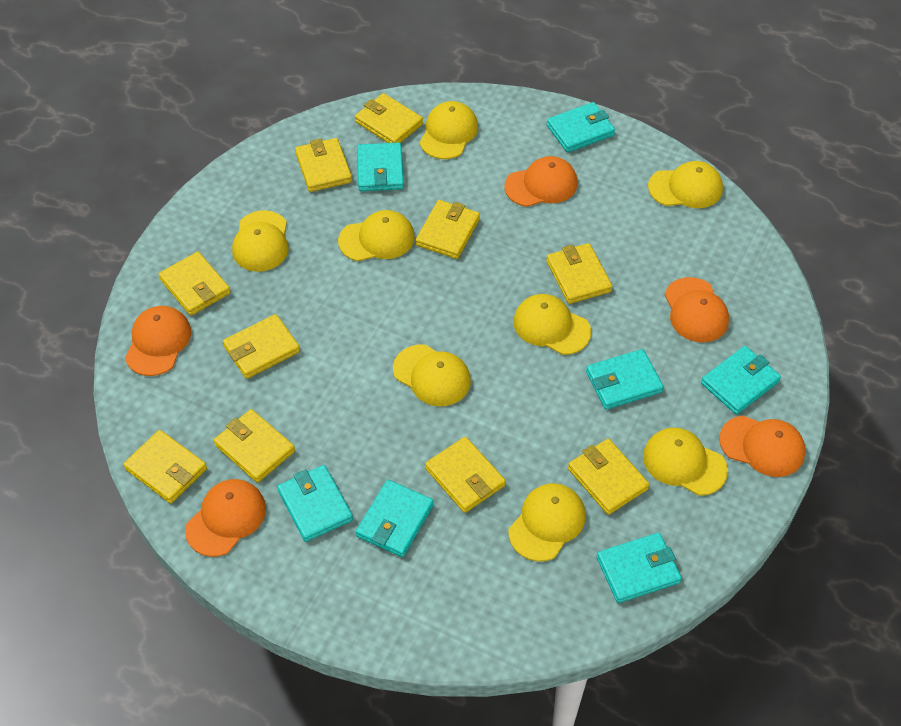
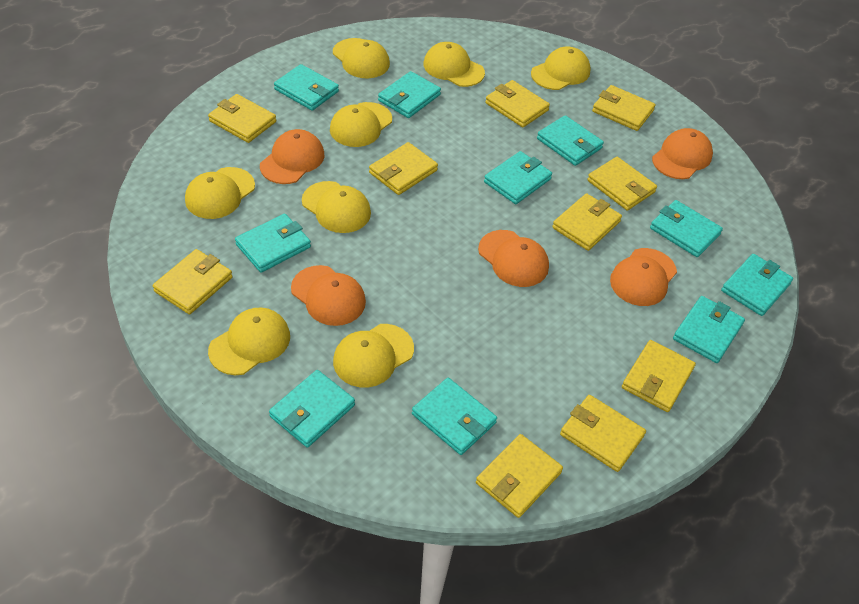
turquoise wallet: [277,465,353,542] [356,480,434,557] [357,142,404,191] [547,102,615,153] [586,349,663,410] [597,533,682,603] [701,346,781,415] = 7 -> [235,214,311,273] [269,370,355,448] [274,64,339,111] [378,71,441,118] [412,378,497,455] [484,151,552,204] [537,115,604,166] [650,200,723,257] [673,296,745,363] [721,254,793,316] = 10

